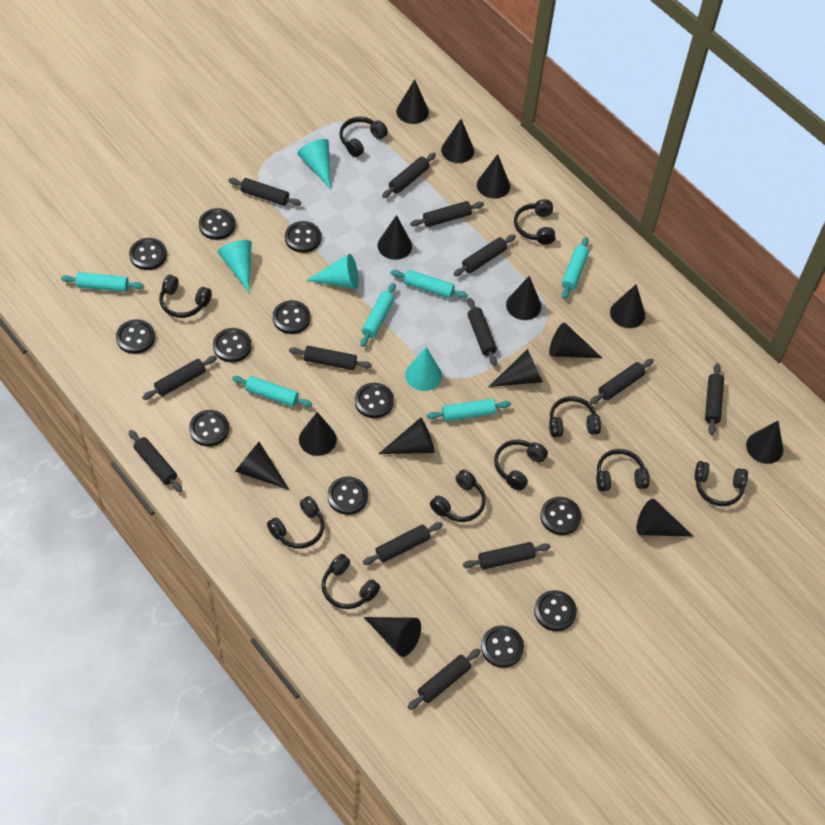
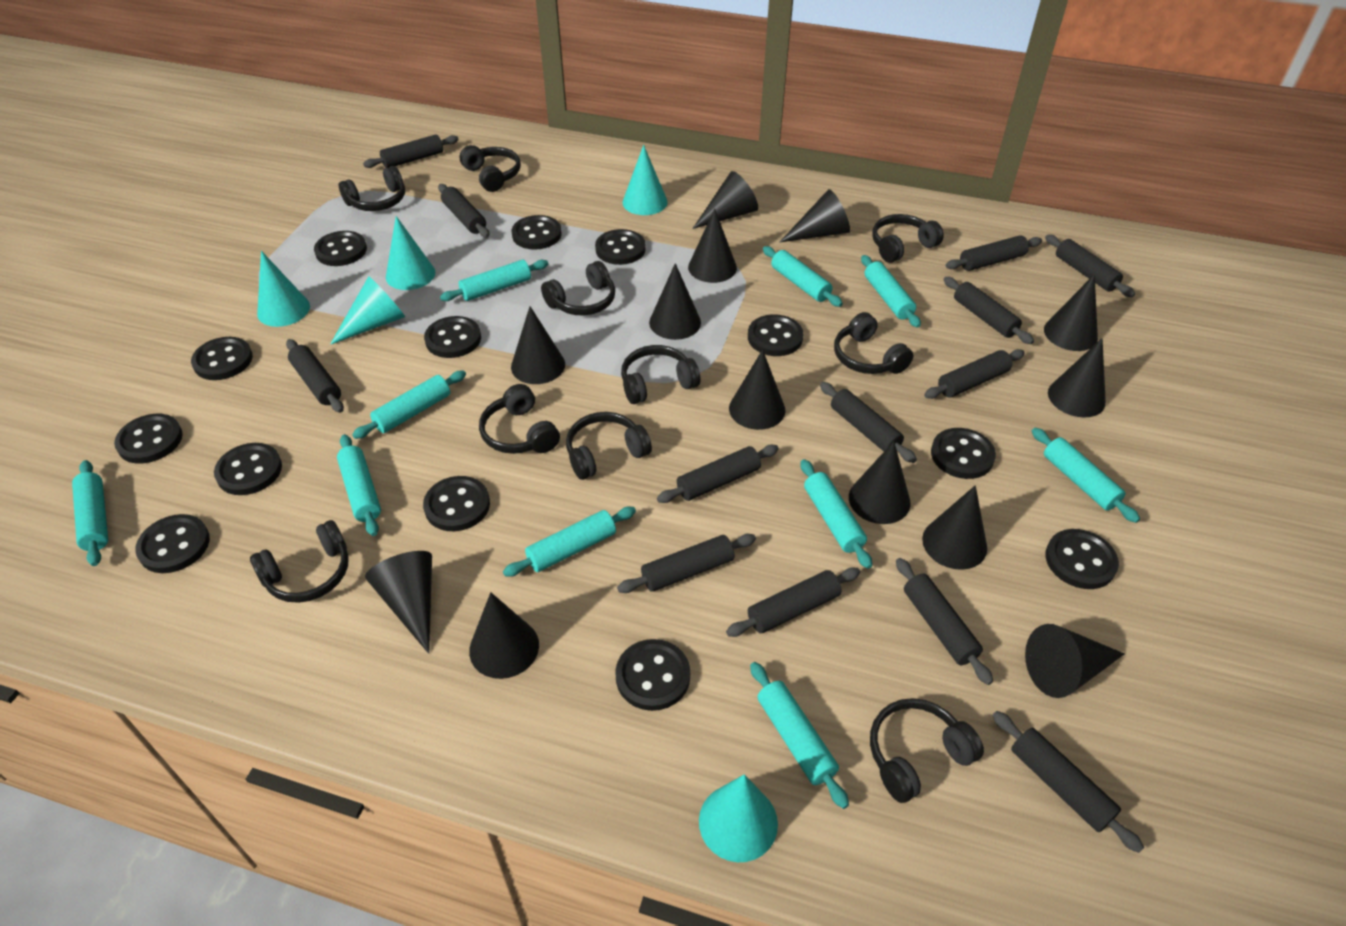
black button: [116,319,155,354] [129,238,167,270] [189,410,229,446] [199,208,235,240] [213,328,252,362] [273,300,310,334] [285,221,321,253] [328,477,368,515] [355,383,394,418] [481,625,524,668] [534,590,577,631] [540,497,581,535] = 12 -> [114,414,183,464] [135,514,210,573] [191,337,253,380] [214,443,282,495] [314,231,367,266] [423,476,490,531] [424,316,481,358] [512,215,562,250] [595,229,646,265] [615,639,690,711] [748,314,804,356] [931,428,996,479] [1045,529,1119,589] = 13
black cone: [235,442,289,490] [299,412,337,456] [363,617,421,657] [378,215,412,260] [379,417,435,454] [396,79,429,124] [441,119,474,163] [477,154,510,199] [488,349,543,387] [506,276,541,320] [549,323,602,358] [610,284,645,328] [637,499,694,537] [746,421,783,464] = 14 -> [365,551,432,654] [469,592,539,679] [511,306,565,384] [649,263,701,340] [688,209,737,283] [692,171,758,229] [729,350,786,430] [780,189,850,242] [849,441,910,524] [922,485,987,570] [1025,624,1125,698] [1044,274,1098,351] [1048,338,1106,418] = 13
turquoise cone: [218,240,252,292] [297,139,331,189] [306,254,359,289] [405,347,442,391] = 4 -> [257,251,310,327] [330,276,405,345] [386,216,435,290] [622,145,668,215] [699,774,778,862] = 5
turquoise rolling pin: [61,272,143,292] [232,376,312,407] [360,283,396,347] [390,270,468,298] [427,399,511,422] [562,237,589,299] = 6 -> [72,460,108,566] [337,434,381,536] [352,370,466,439] [440,260,548,301] [503,507,636,577] [750,662,849,809] [763,246,843,307] [801,459,872,569] [861,255,921,328] [1032,428,1140,523] = 10

